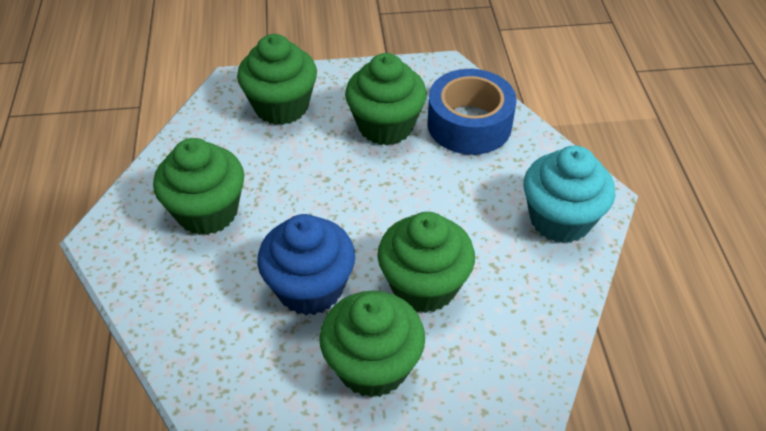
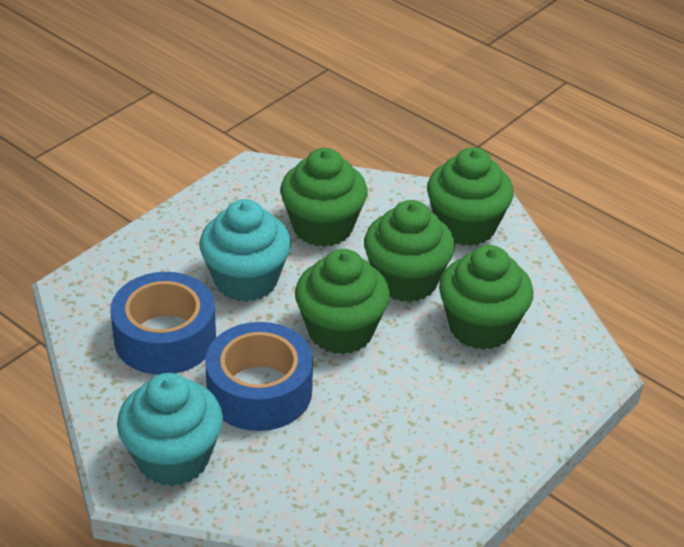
blue cupcake: [257,214,355,315] = 1 -> none = 0
blue tape: [427,69,517,155] = 1 -> [111,272,216,375] [205,322,313,431] = 2
turquoise cupcake: [524,146,615,243] = 1 -> [117,373,223,486] [199,199,291,302] = 2

